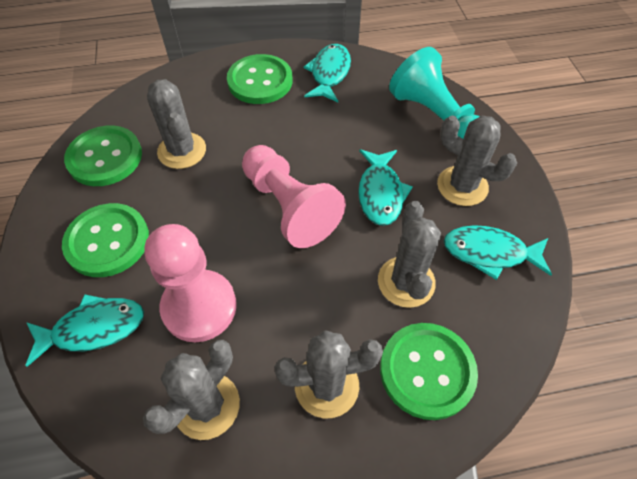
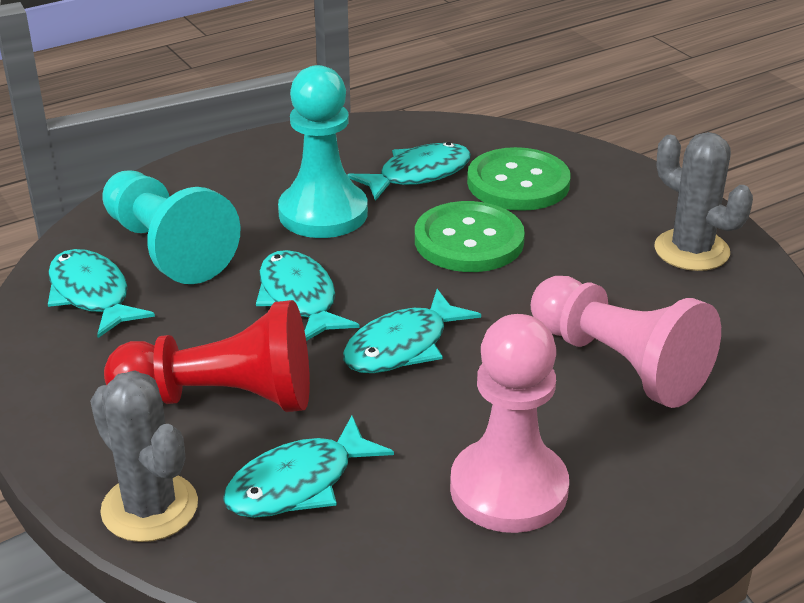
green button: [62,203,149,277] [64,125,142,186] [227,54,292,104] [380,323,478,420] = 4 -> [415,201,525,272] [467,147,571,211] = 2
grey cactus: [143,340,240,440] [147,79,206,169] [275,330,383,418] [378,201,441,308] [437,116,517,206] = 5 -> [90,370,198,542] [655,132,753,271] = 2
red pawn: none = 0 -> [104,300,310,412] = 1
turquoise fish: [25,294,144,367] [304,44,351,102] [358,149,412,226] [444,225,552,280] = 4 -> [48,249,155,338] [223,416,394,518] [256,250,360,341] [343,289,481,373] [347,142,471,201] = 5
turquoise pawn: [389,47,480,138] = 1 -> [102,171,241,284] [278,65,368,238] = 2

